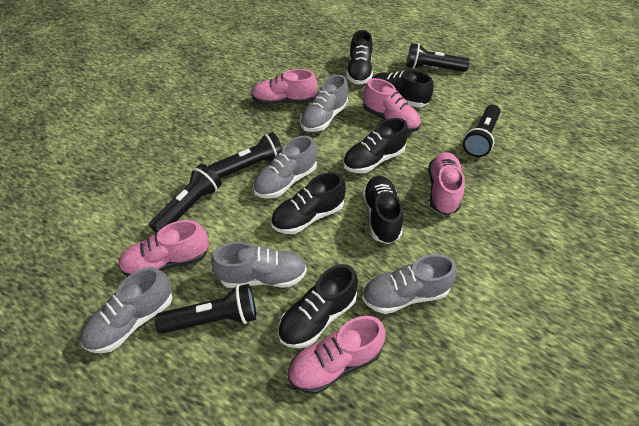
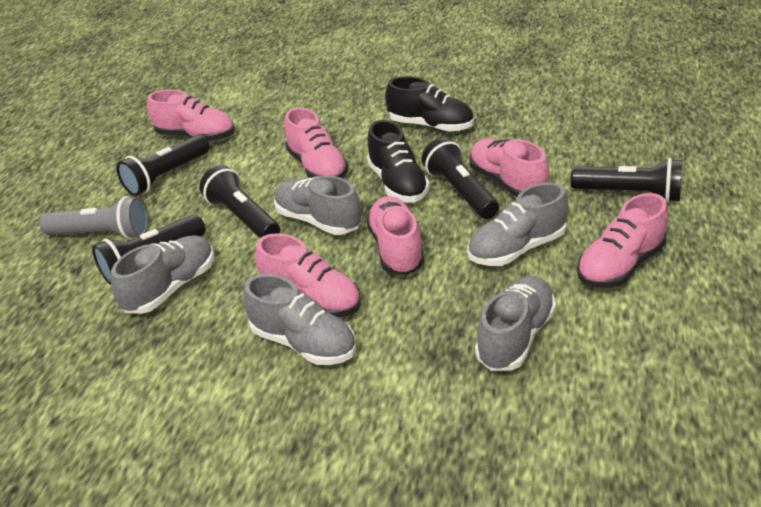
black shoe: [271,172,346,234] [278,264,358,348] [343,118,408,173] [346,30,373,85] [362,176,403,244] [372,70,434,107] = 6 -> [367,120,430,203] [385,76,474,132] = 2
grey flashlight: none = 0 -> [40,196,149,239] = 1
pink shoe: [118,220,209,277] [251,69,317,105] [288,316,386,394] [363,78,421,132] [428,152,465,215] = 5 -> [147,90,235,141] [255,233,361,318] [285,108,349,178] [366,196,424,275] [469,138,549,197] [577,193,668,288] = 6

